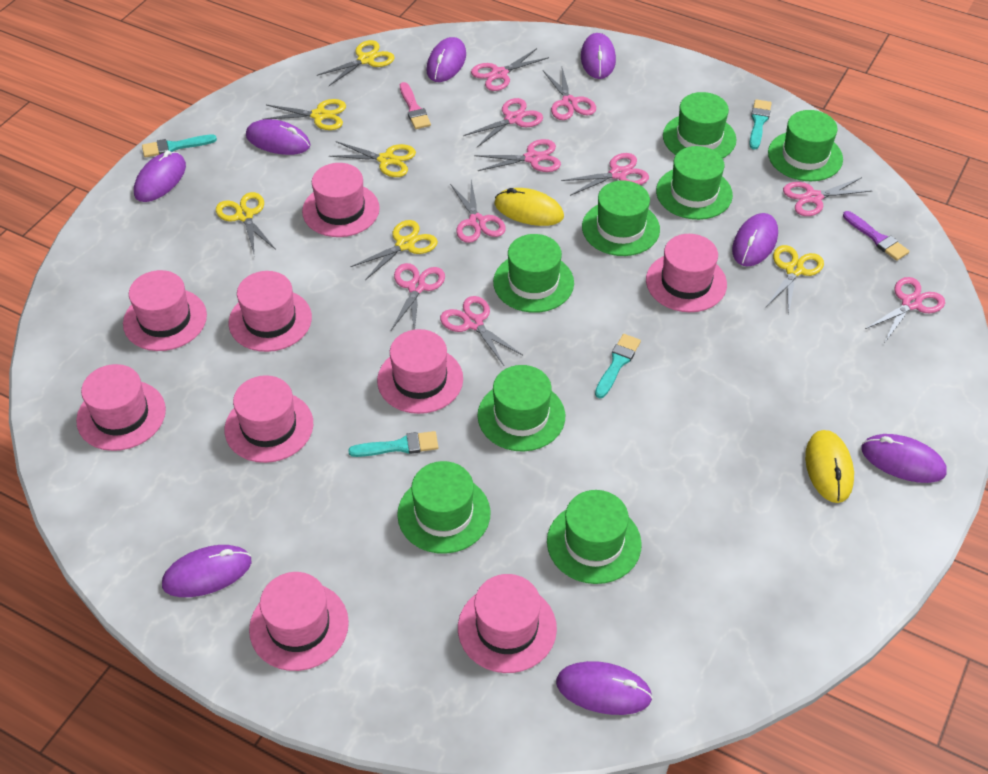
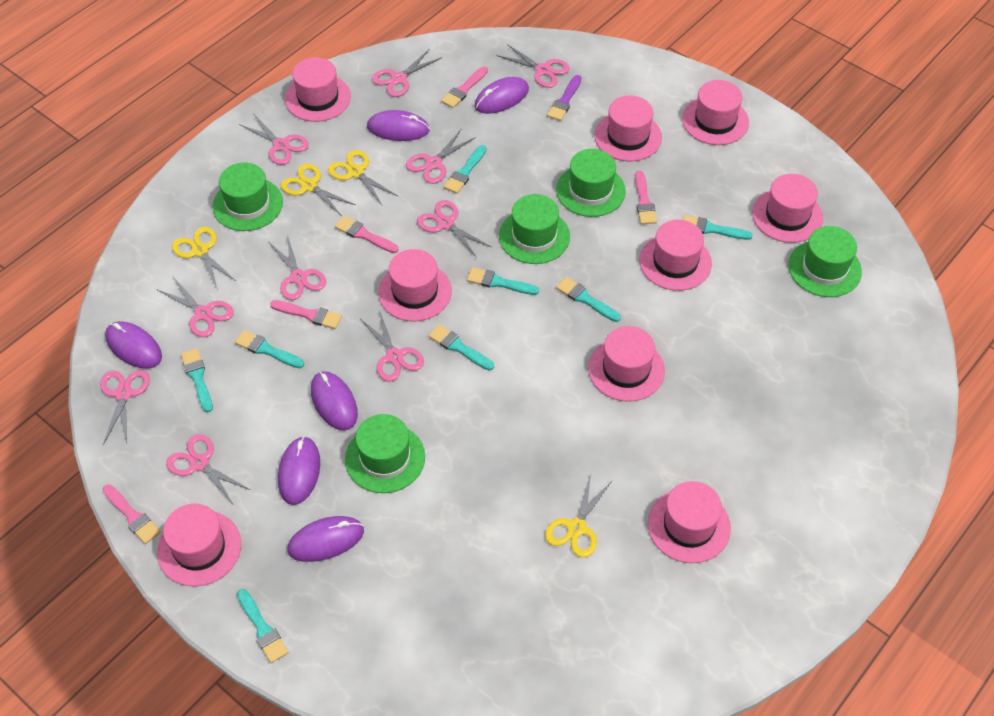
green hat: [397,461,491,554] [477,365,565,452] [493,234,574,313] [547,490,642,584] [582,180,660,256] [656,146,733,220] [663,92,737,158] [768,110,843,181] = 8 -> [212,162,283,231] [345,414,425,493] [499,194,570,264] [556,149,626,217] [788,226,862,297] = 5
pink brush: [400,82,431,129] = 1 -> [102,484,161,544] [270,300,342,329] [335,216,399,253] [441,66,488,108] [635,170,657,224] = 5
purple mouse: [134,150,186,202] [162,545,251,597] [246,119,311,155] [426,37,466,82] [556,661,653,715] [581,33,616,79] [732,213,778,267] [861,434,947,483] = 8 -> [105,321,162,369] [278,436,320,505] [287,516,364,562] [311,371,358,430] [367,110,430,141] [475,77,529,114] = 6
turquoise brush: [142,135,217,157] [348,431,438,457] [595,334,641,398] [749,99,772,150] = 4 -> [181,348,213,413] [235,330,304,368] [237,589,289,663] [428,325,494,371] [444,145,486,194] [467,267,539,295] [556,277,621,322] [683,215,753,240] = 8
yellow mouse: [494,188,564,226] [805,430,854,503] = 2 -> none = 0
yellow scissors: [216,192,276,253] [264,99,346,130] [317,40,395,86] [329,141,416,177] [350,220,438,280] [766,245,824,315] = 6 -> [172,227,236,288] [281,164,355,216] [328,150,397,205] [545,473,612,557] = 4

